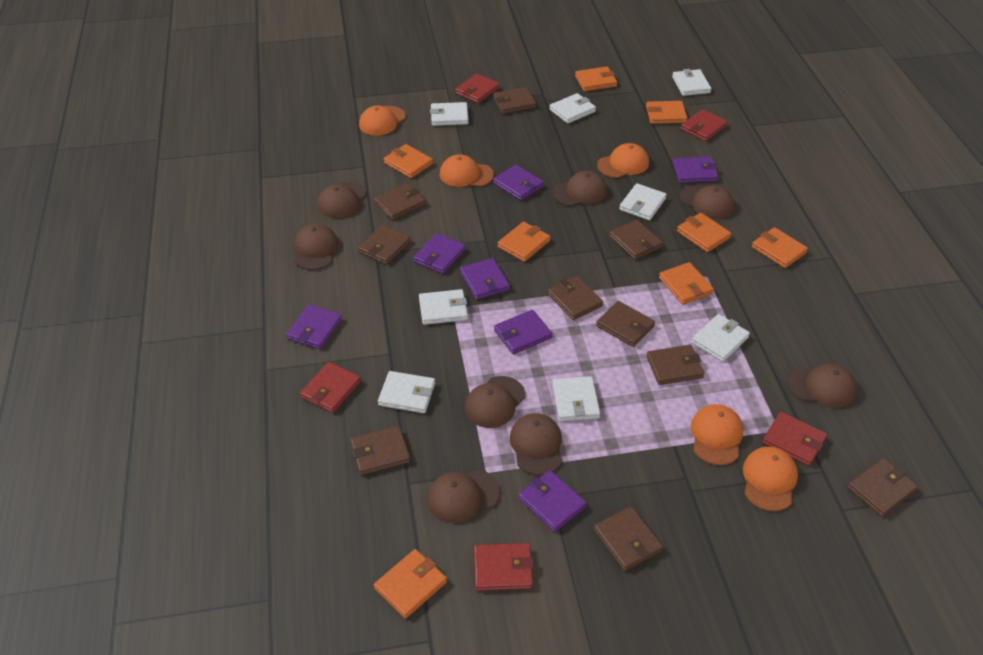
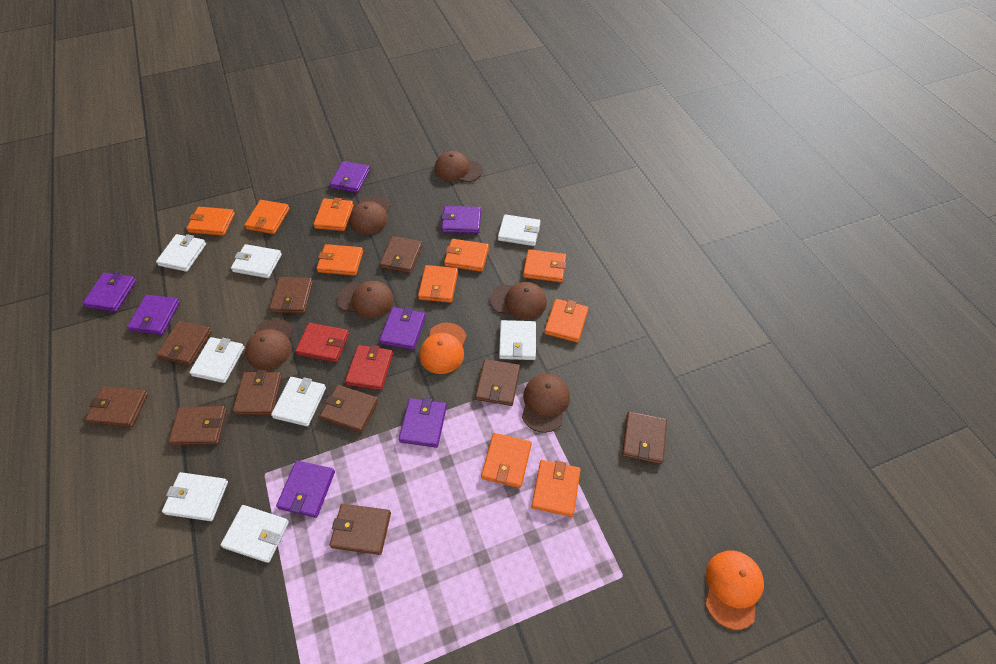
brown cap: [295,224,338,270] [317,182,366,218] [427,470,500,523] [465,376,525,428] [510,413,562,475] [553,171,607,206] [680,185,734,219] [787,364,857,408] = 8 -> [245,319,293,370] [337,281,394,318] [350,196,391,235] [435,151,483,182] [490,282,547,320] [522,374,570,433] = 6
orange cap: [359,106,406,136] [440,155,494,187] [597,143,649,178] [691,404,743,465] [743,447,798,511] = 5 -> [419,323,467,374] [705,550,764,630] = 2
orange wallet: [374,549,447,618] [384,144,433,178] [498,222,550,262] [575,67,617,91] [646,101,687,124] [659,262,714,305] [677,213,731,252] [752,227,808,268] = 8 -> [186,207,235,236] [245,200,290,234] [313,198,354,231] [317,244,363,276] [418,265,458,303] [444,239,489,272] [481,433,532,488] [523,249,566,282] [532,460,581,517] [544,299,589,343] = 10
red wallet: [300,362,361,413] [455,74,500,103] [474,543,533,591] [681,109,727,141] [762,412,827,466] = 5 -> [295,323,349,362] [345,345,393,390] = 2

